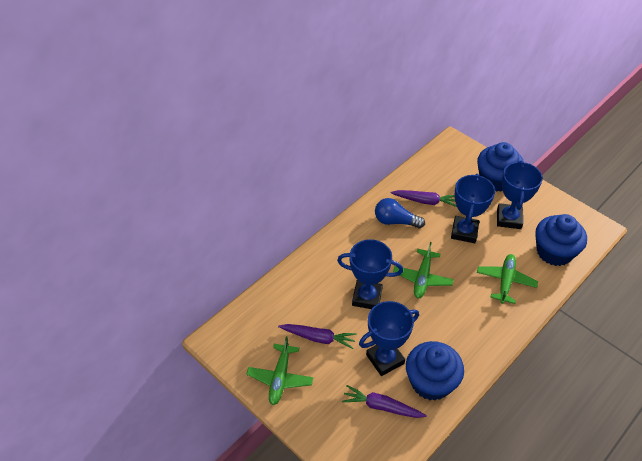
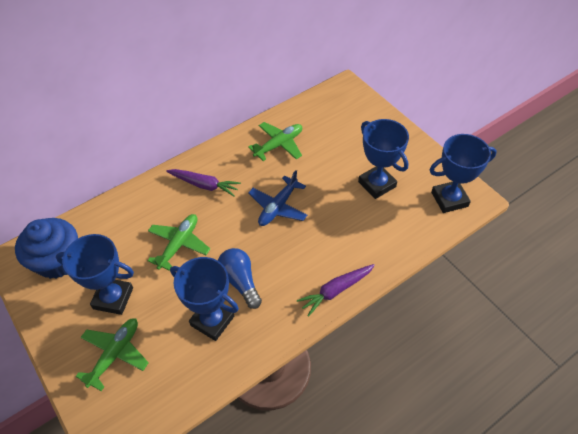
blue cupcake: [406,341,464,401] [477,142,524,192] [535,214,587,266] = 3 -> [15,218,78,279] = 1
blue plane: none = 0 -> [248,170,307,226] = 1
purple carrot: [278,324,357,349] [342,385,427,418] [391,190,457,207] = 3 -> [166,169,241,196] [297,264,375,317] = 2

